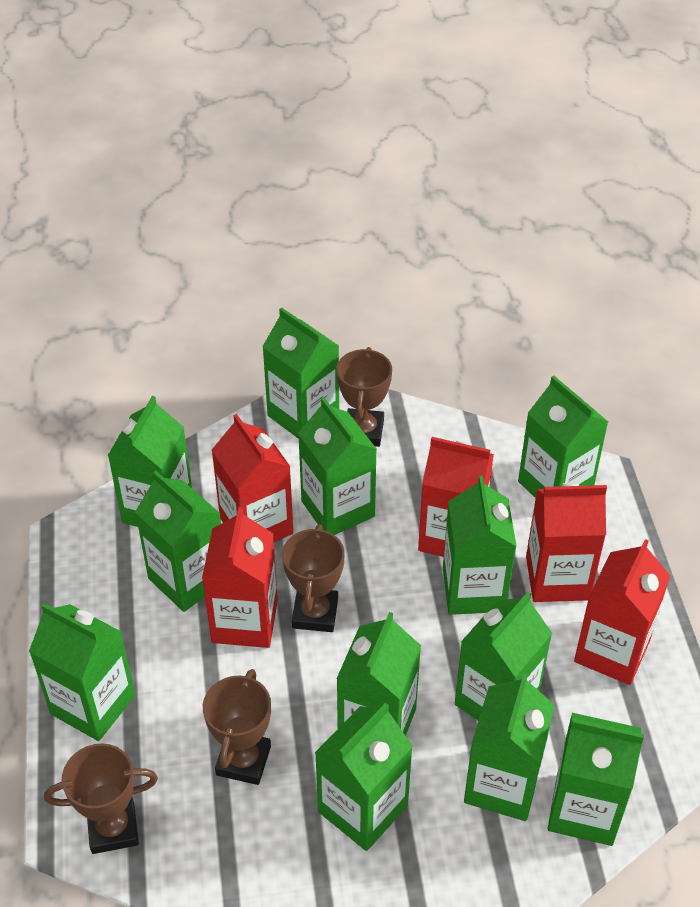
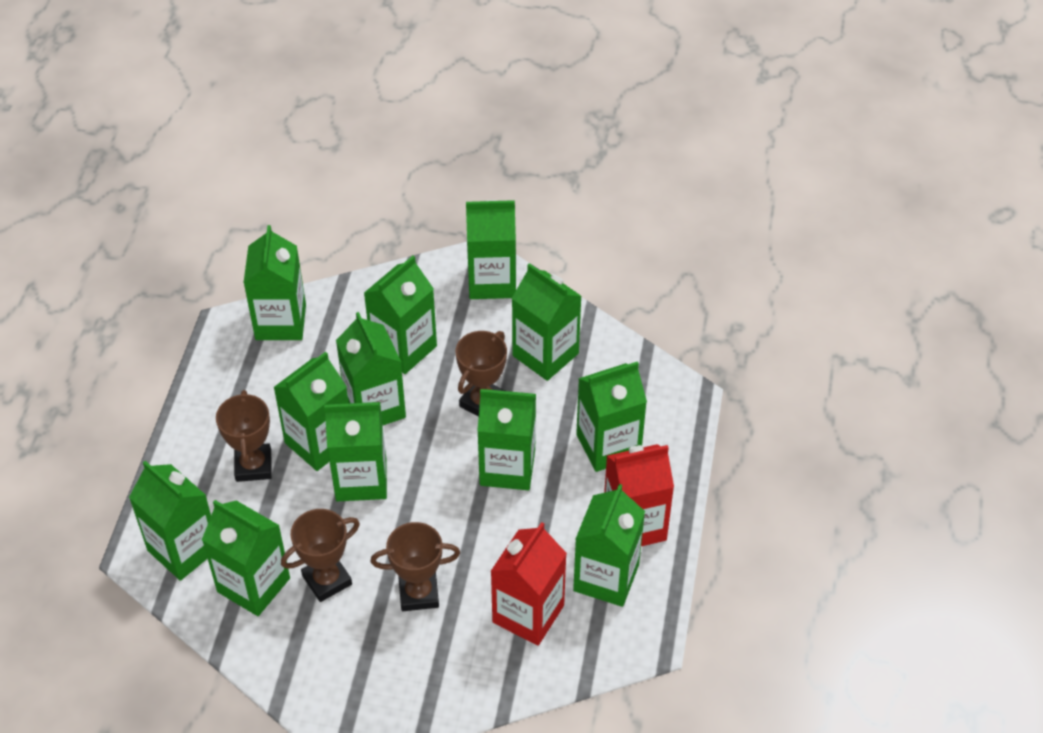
red carton: [202,507,278,648] [212,414,293,542] [418,437,494,557] [526,483,607,602] [574,539,670,685] = 5 -> [491,522,567,646] [604,444,674,546] = 2

